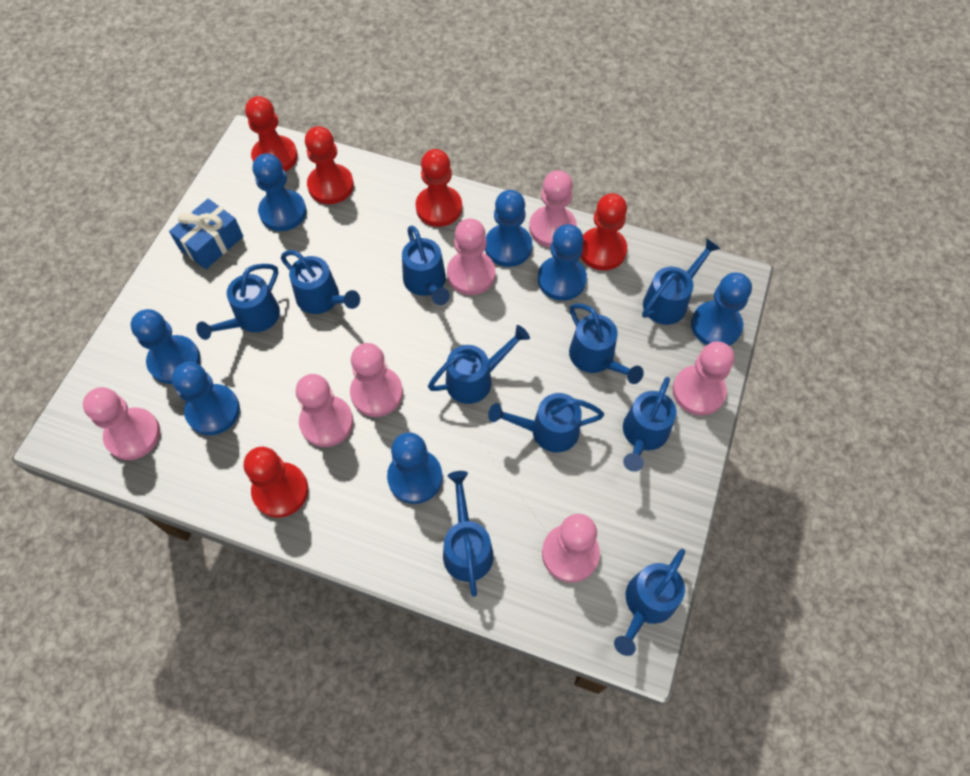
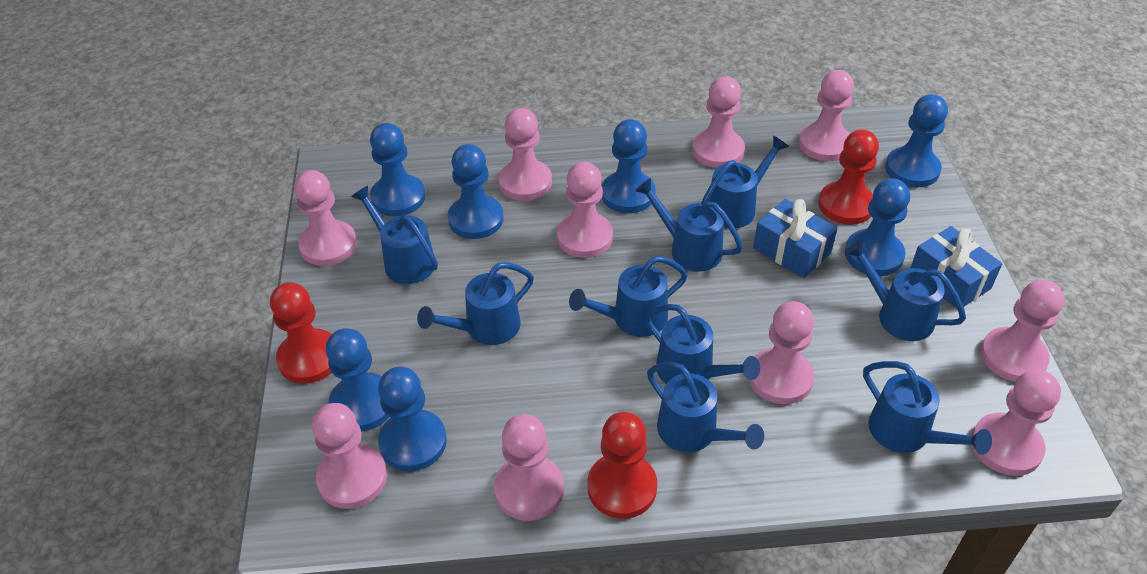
blue gift: [169,199,243,269] = 1 -> [753,199,837,278] [910,226,1002,309] = 2
blue watering can: [196,264,280,340] [281,250,360,314] [402,226,450,305] [428,325,530,404] [443,471,494,597] [488,393,604,453] [569,303,644,384] [614,549,685,656] [623,377,676,472] [642,238,721,325] = 10 -> [351,186,438,284] [417,262,534,345] [569,256,688,337] [635,178,743,272] [645,304,760,384] [647,362,764,452] [701,136,789,228] [845,240,966,341] [863,361,992,455] = 9
pink pawn: [83,387,160,460] [296,374,353,447] [350,343,403,417] [447,218,495,295] [529,170,577,248] [542,514,600,582] [673,341,734,415] = 7 -> [294,170,357,266] [312,403,387,509] [494,414,564,521] [499,108,552,201] [557,162,613,258] [692,76,745,168] [749,301,814,404] [798,70,854,161] [972,370,1061,476] [981,280,1064,382] = 10
red pawn: [244,447,308,518] [245,96,298,172] [305,126,354,204] [416,149,462,227] [581,193,627,270] = 5 -> [270,282,332,384] [587,412,657,519] [818,130,879,225] = 3

